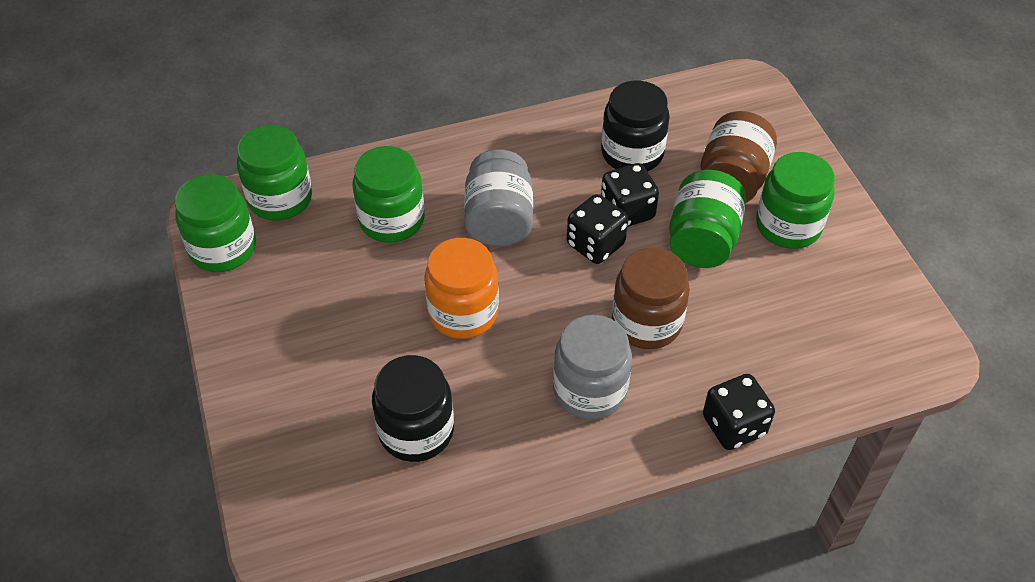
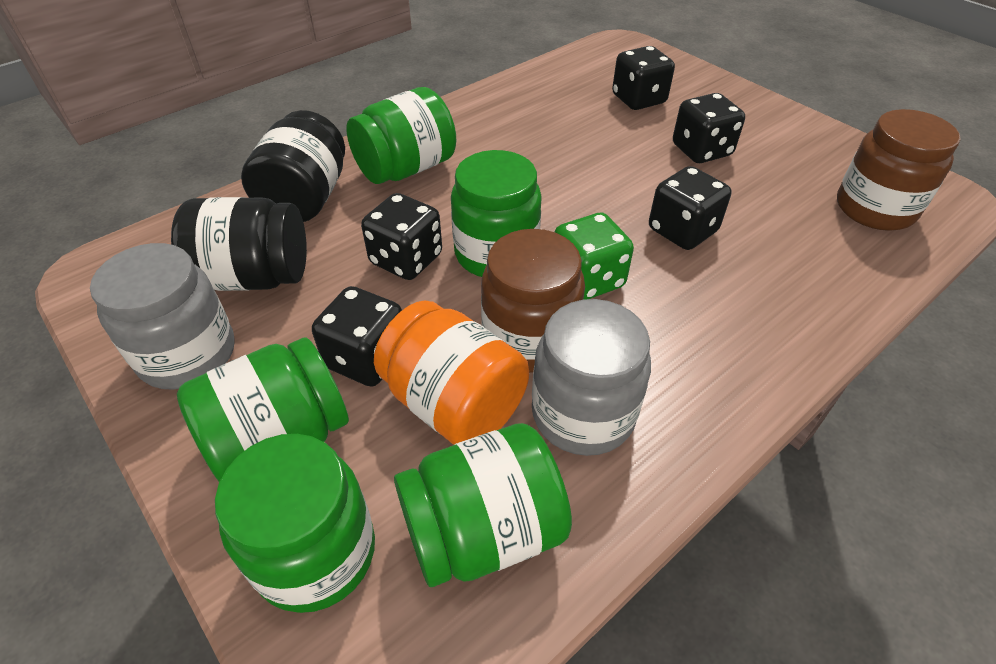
black dice: [567,194,628,264] [601,163,659,227] [703,374,775,450] = 3 -> [312,286,402,387] [361,193,442,280] [612,46,675,110] [649,166,731,250] [673,93,745,163] = 5
green dice: none = 0 -> [555,213,634,300] = 1

